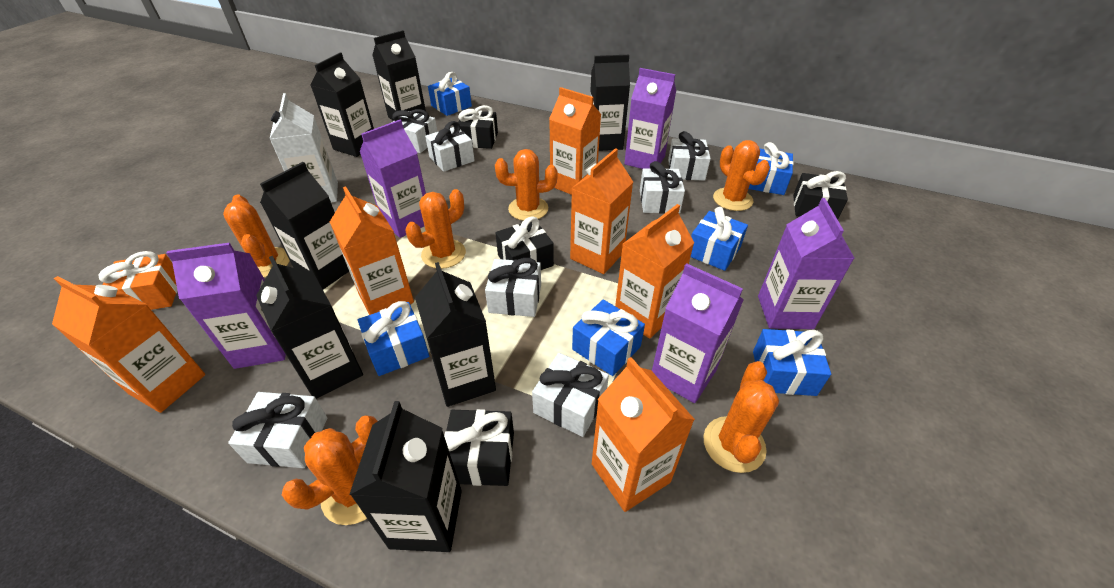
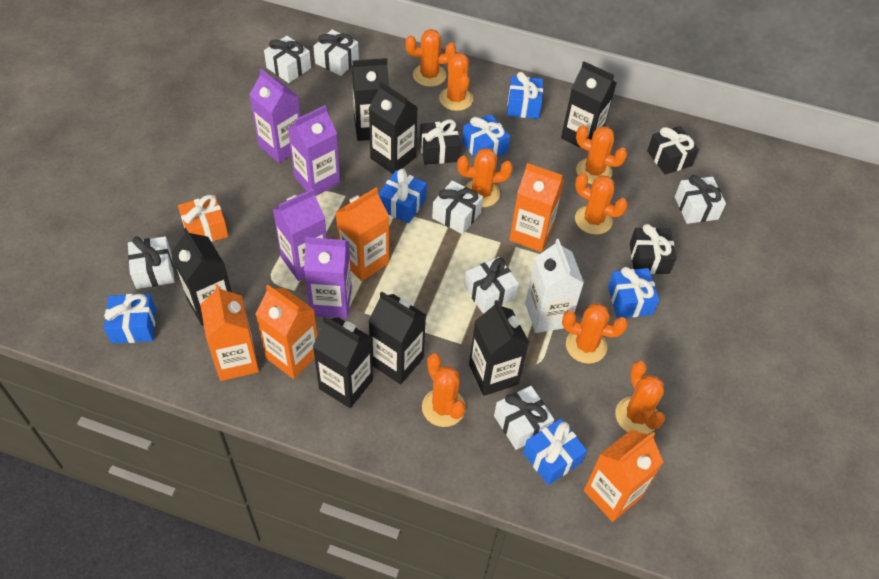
black gift: [444,409,514,486] [458,105,498,149] [495,216,554,270] [793,171,848,220] = 4 -> [420,119,460,165] [630,224,676,274] [647,126,699,175] = 3
orange cactus: [223,195,290,278] [282,416,378,525] [406,189,466,269] [495,149,558,221] [703,361,779,473] [713,140,770,211] = 6 -> [406,29,456,87] [422,353,466,427] [439,52,473,111] [457,148,513,207] [562,303,628,364] [575,173,628,235] [576,125,627,184] [615,361,665,434] = 8
orange carton: [52,276,205,413] [330,186,414,315] [549,87,601,195] [570,148,633,274] [592,357,695,512] [615,204,694,339] = 6 -> [200,284,259,381] [256,285,317,379] [336,188,389,281] [509,163,564,252] [584,430,663,522] = 5
purple carton: [166,242,286,369] [359,120,426,238] [624,68,676,169] [652,263,744,403] [758,198,854,329] = 5 -> [249,69,301,163] [273,189,327,281] [288,105,340,196] [304,237,352,318] = 4

